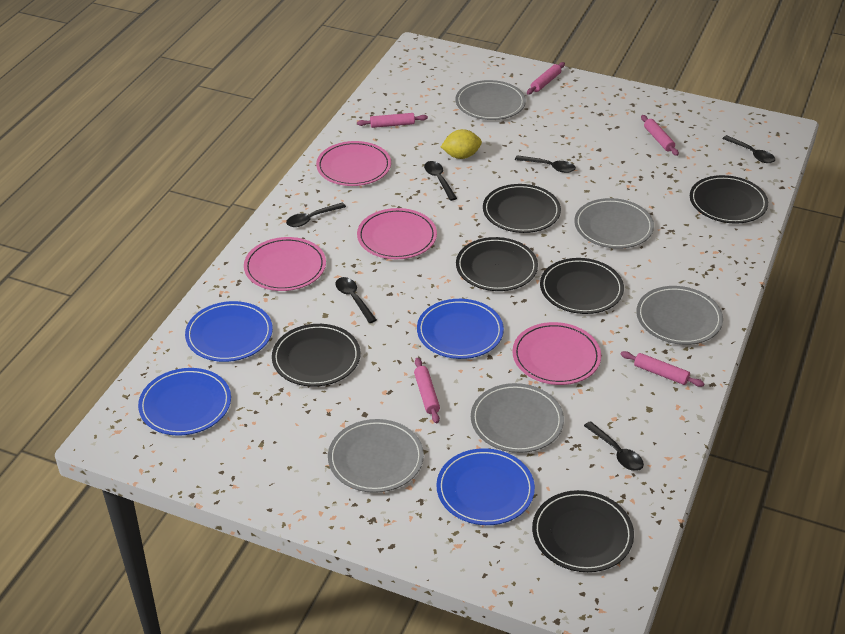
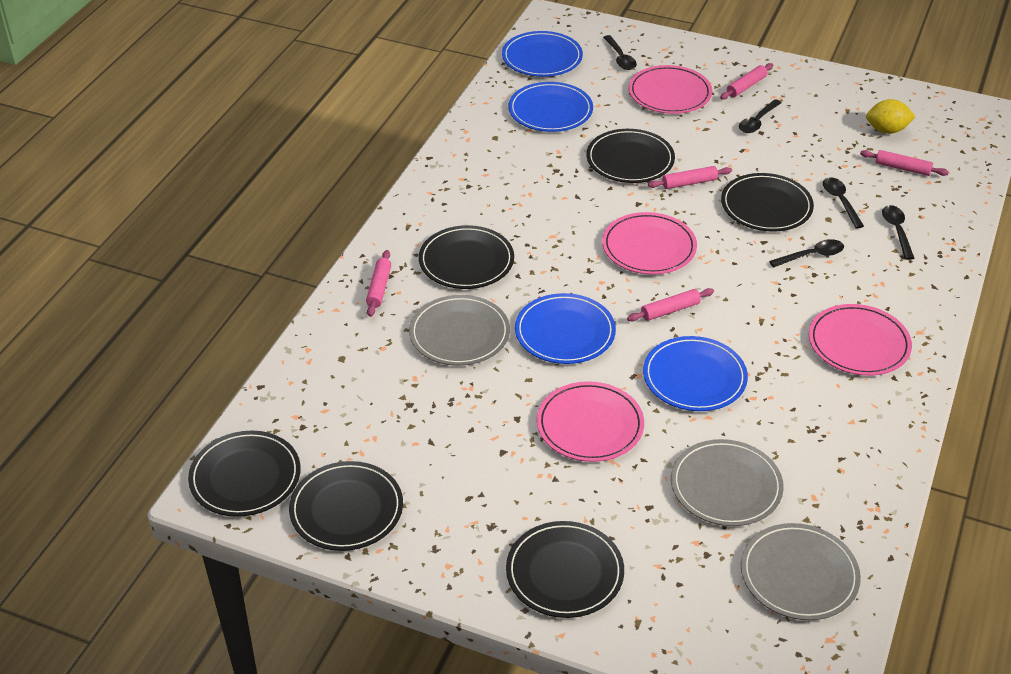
black spoon: [286,203,346,227] [335,277,377,323] [424,161,457,201] [515,155,576,173] [584,421,644,471] [722,135,775,163] = 6 -> [603,35,637,70] [739,99,782,133] [769,239,844,268] [823,177,864,228] [882,205,914,260] = 5
grey plate: [328,419,424,493] [455,80,526,120] [471,383,564,453] [574,198,654,249] [636,286,723,345] = 5 -> [409,295,510,366] [671,439,784,526] [741,523,861,620] = 3

